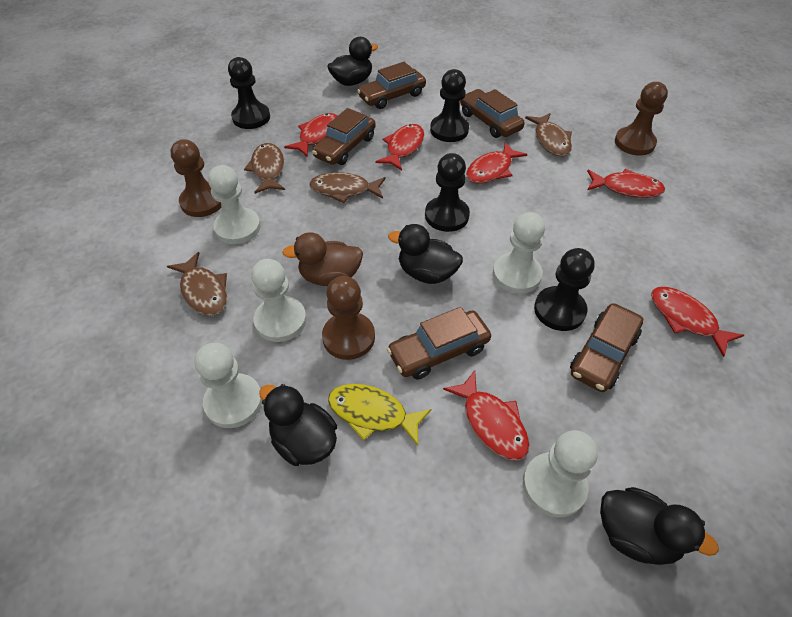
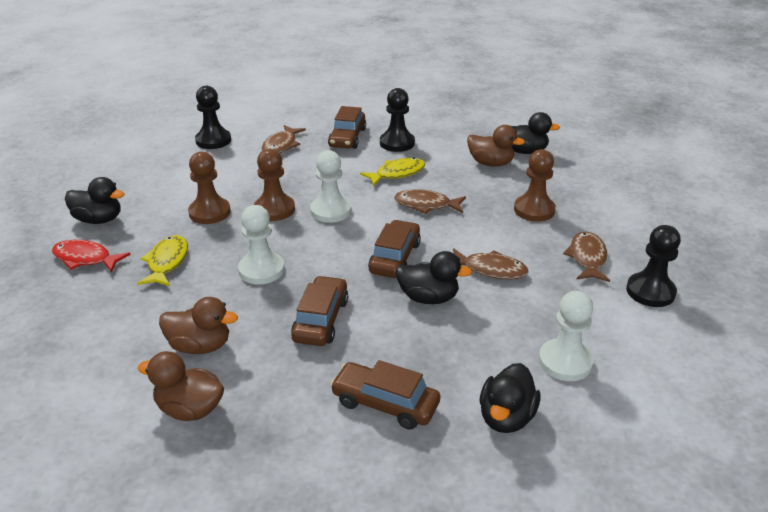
black pawn: [228,57,270,129] [425,153,470,232] [430,69,469,142] [534,248,594,331] = 4 -> [195,86,231,149] [380,88,415,152] [626,225,681,307] = 3
brown car: [312,108,376,165] [357,62,426,109] [387,307,491,379] [460,89,525,138] [570,303,643,392] = 5 -> [291,276,348,346] [328,106,366,149] [330,360,440,430] [368,220,421,278] = 4
brown duck: [282,232,363,286] = 1 -> [138,351,224,421] [159,297,238,354] [467,125,525,167] = 3
red fish: [284,113,337,157] [375,124,424,170] [443,370,530,461] [466,142,527,183] [587,169,665,198] [651,287,744,357] = 6 -> [52,240,131,273] = 1
white pawn: [195,343,263,428] [208,165,261,244] [251,259,307,342] [493,212,545,294] [523,430,598,518] = 5 -> [238,205,285,284] [310,150,351,223] [539,291,593,381] = 3
yellow fish: [328,384,431,446] = 1 -> [137,235,188,286] [360,157,425,186] = 2

